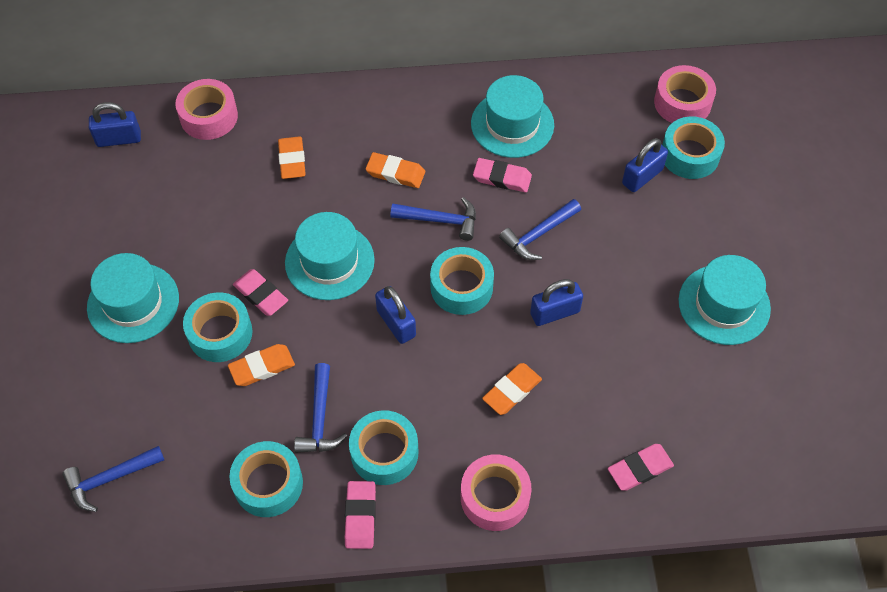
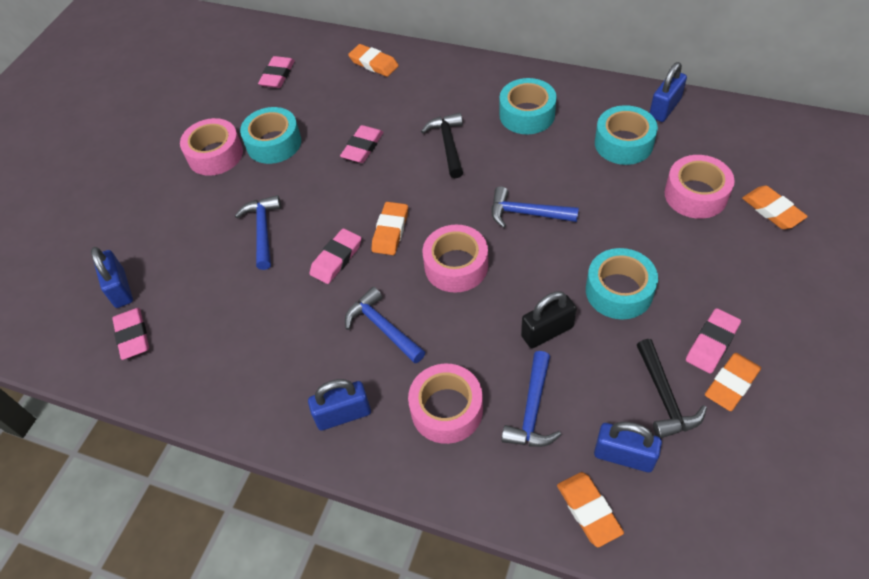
black hammer: none = 0 -> [421,113,463,178] [637,339,707,438] = 2
black padlock: none = 0 -> [521,291,577,348] = 1
orange eraser: [228,344,295,386] [278,136,306,179] [366,152,425,188] [482,363,542,415] = 4 -> [348,44,399,77] [372,202,408,255] [557,472,624,547] [705,353,761,411] [742,186,808,229] = 5
pink eraser: [233,269,288,316] [345,481,376,549] [473,158,532,193] [608,444,674,491] = 4 -> [112,308,149,360] [258,56,295,88] [309,228,361,284] [340,125,384,163] [686,308,741,374] = 5
pink tape: [175,79,238,140] [461,454,532,531] [654,65,716,123] = 3 -> [180,118,243,176] [408,364,483,444] [422,225,488,293] [664,155,735,219] = 4
turquoise hat: [87,253,179,343] [285,212,375,300] [471,75,554,158] [678,255,771,345] = 4 -> none = 0
turquoise tape: [183,293,252,362] [229,441,303,517] [349,410,418,485] [430,247,494,315] [662,116,725,179] = 5 -> [240,107,301,164] [499,78,557,134] [586,248,658,320] [595,105,658,165] = 4

